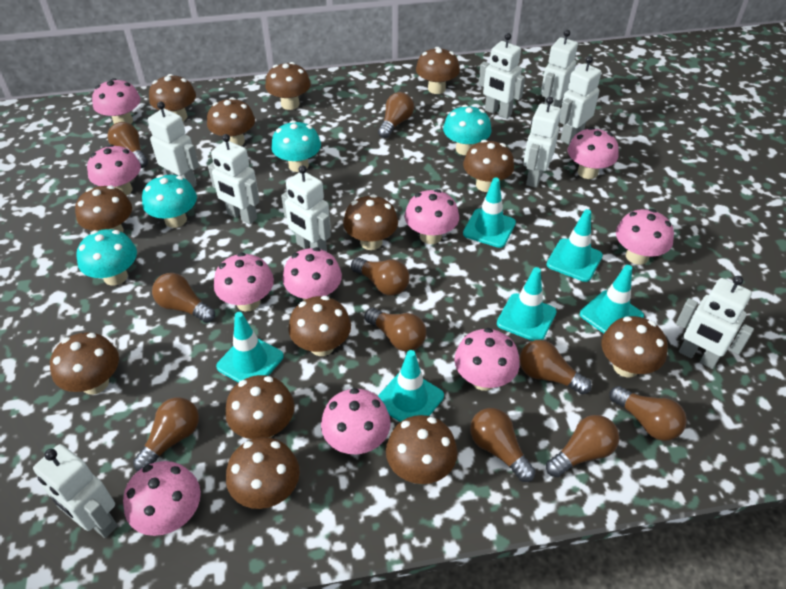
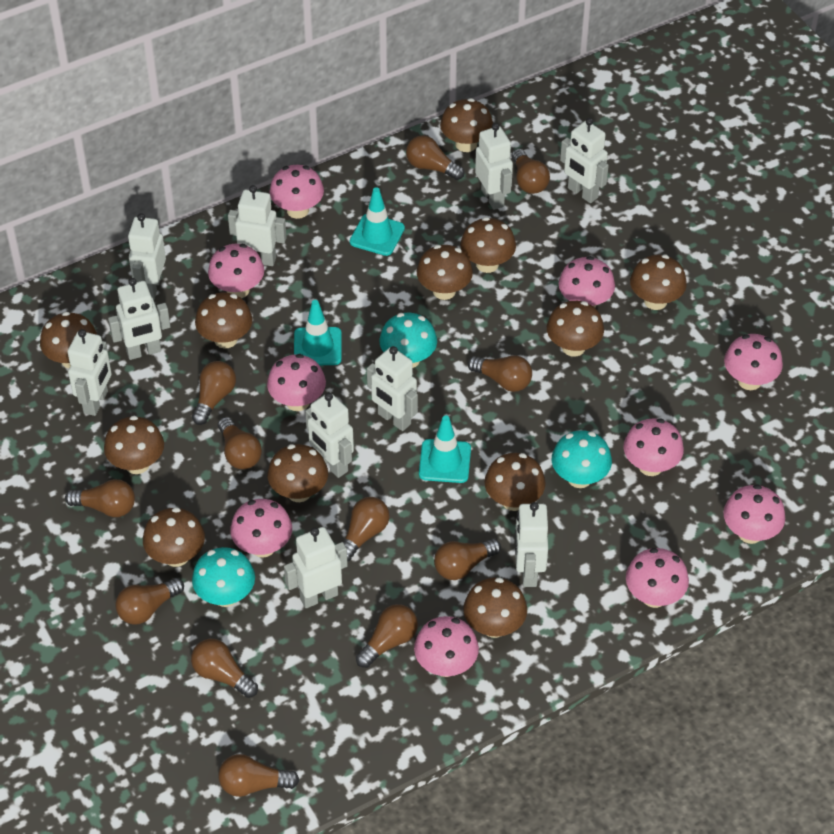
brown light bulb: [107,122,148,168] [133,397,199,472] [152,273,215,323] [351,257,409,296] [365,308,426,351] [378,92,414,138] [470,408,535,482] [519,340,592,395] [546,415,619,477] [609,386,687,441] = 10 -> [65,479,135,517] [115,578,184,625] [191,639,258,698] [192,361,236,425] [218,417,262,469] [219,754,299,797] [343,497,389,562] [356,604,418,668] [406,135,464,180] [434,538,501,580] [468,355,532,392] [511,149,550,194] = 12
brown mushroom: [50,332,119,395] [75,185,132,233] [149,74,196,121] [207,97,255,146] [225,375,294,439] [226,437,300,509] [265,62,311,110] [288,296,351,356] [343,194,398,250] [386,415,458,484] [416,47,460,94] [463,140,514,192] [601,316,668,377] = 13 -> [40,312,97,368] [104,416,164,474] [143,507,205,567] [195,293,252,349] [268,444,328,502] [416,245,473,300] [440,98,493,152] [460,217,516,273] [464,578,527,638] [484,453,546,511] [547,301,604,357] [630,255,687,310] = 12
turquoise mushroom: [76,229,137,286] [142,174,197,228] [271,120,321,172] [443,105,492,155] = 4 -> [192,547,255,607] [379,313,437,368] [552,430,612,488] = 3
turquoise traffic cone: [216,312,284,383] [378,350,444,422] [463,177,516,248] [497,267,557,341] [547,209,603,282] [580,265,644,333] = 6 -> [294,300,342,365] [350,187,405,256] [419,415,471,483] = 3
white robot: [33,444,118,538] [148,101,199,188] [208,134,260,224] [281,165,331,252] [478,33,525,119] [523,97,561,188] [541,30,578,107] [559,56,601,144] [676,276,754,369] = 9 -> [68,329,112,416] [108,278,170,360] [128,213,166,300] [228,185,286,266] [284,527,348,608] [305,392,354,478] [367,346,418,431] [475,123,513,210] [515,502,548,587] [560,118,609,203] = 10

